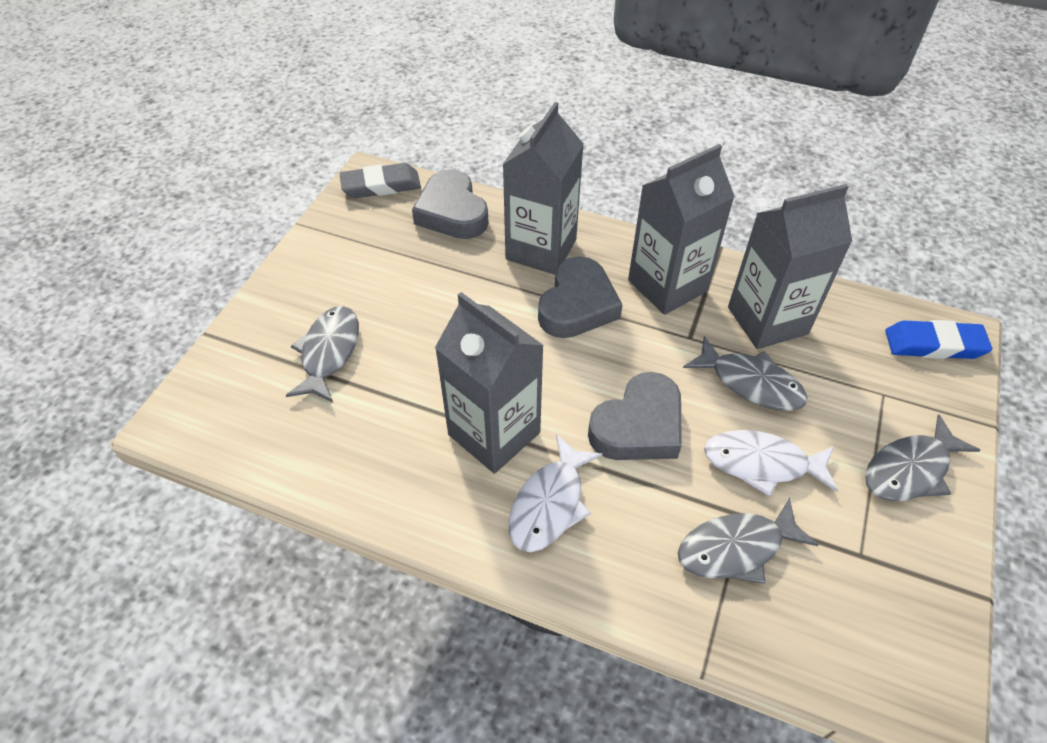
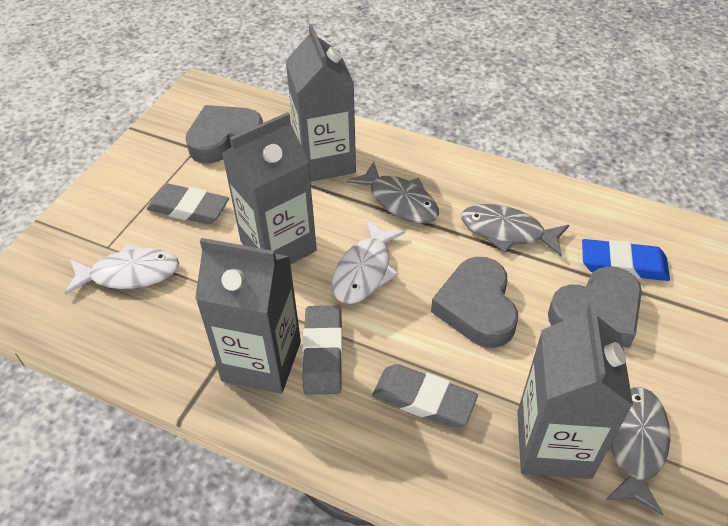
grey eraser: [339,163,421,198] = 1 -> [147,183,229,224] [302,305,343,395] [372,364,478,427] = 3
grey fish: [286,306,359,403] [678,498,819,584] [683,336,807,411] [865,414,980,501] = 4 -> [347,161,439,224] [461,204,569,257] [606,387,670,516] = 3

